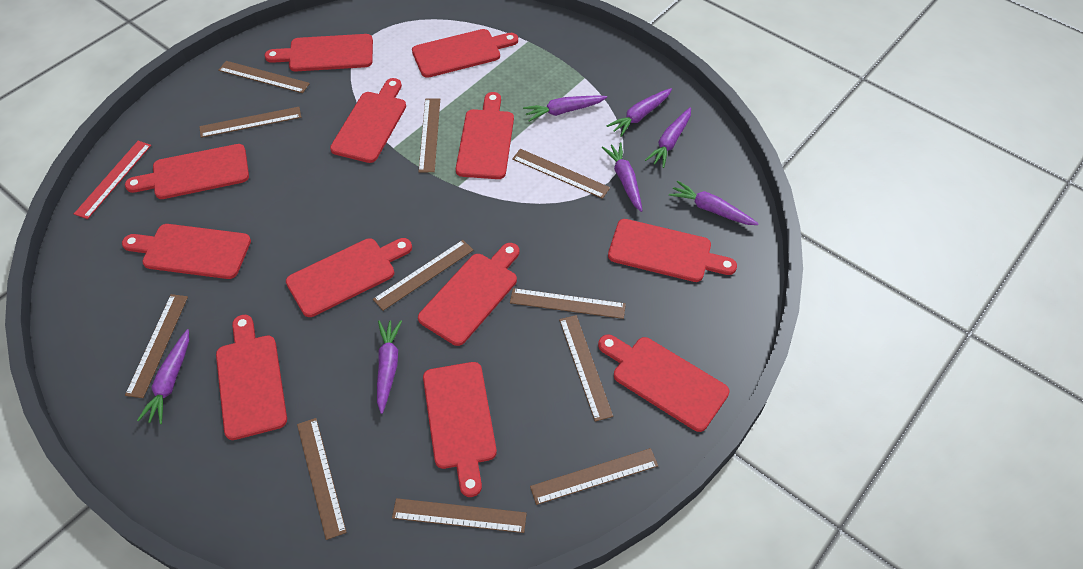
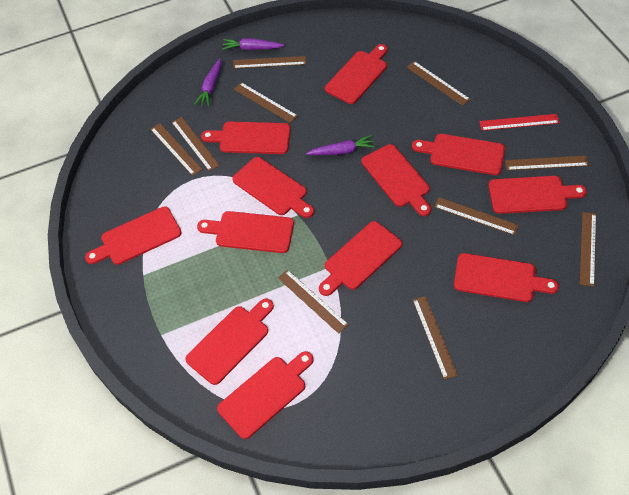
brown ruler: [125,294,188,398] [199,107,301,138] [218,61,310,93] [297,418,347,540] [373,240,473,311] [392,498,527,533] [418,98,440,172] [510,288,626,319] [512,149,610,199] [530,448,658,505] [559,315,613,422] = 11 -> [150,124,202,176] [171,117,220,171] [233,56,306,69] [234,82,298,123] [278,270,349,334] [407,61,471,106] [413,296,458,380] [434,197,519,235] [505,156,589,170] [580,212,596,287] = 10
purple carrot: [137,329,189,424] [377,320,402,414] [523,95,607,122] [602,142,642,212] [607,88,672,137] [645,107,691,168] [669,181,759,225] = 7 -> [195,59,221,106] [222,38,285,50] [306,135,375,155] = 3

